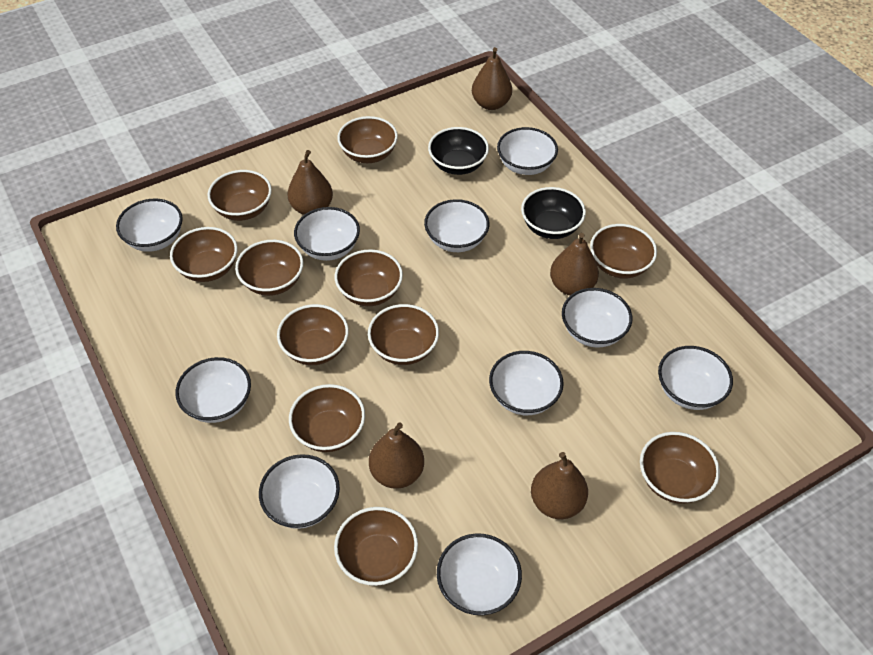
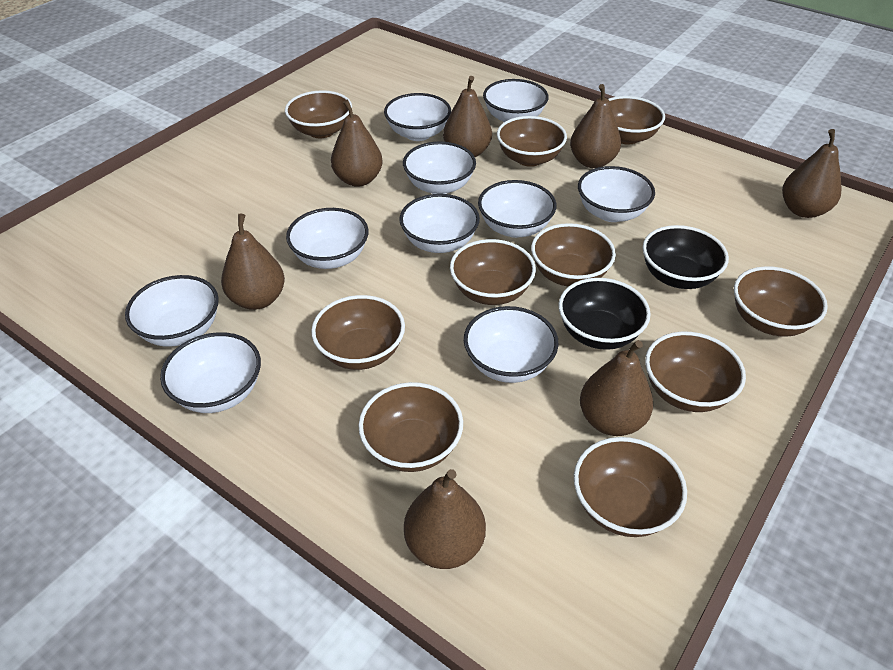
brown bowl: [170,227,238,282] [208,170,272,221] [235,240,303,296] [277,304,349,365] [289,384,365,452] [334,507,418,586] [335,249,403,306] [337,116,398,163] [368,304,439,365] [590,224,657,279] [640,432,720,504] = 11 -> [285,90,352,138] [311,295,405,370] [358,382,463,472] [450,239,536,305] [497,116,567,167] [531,223,616,286] [574,437,687,537] [608,96,665,145] [645,332,746,412] [734,266,828,337] = 10
brown pear: [287,150,333,215] [369,422,424,489] [472,47,512,110] [531,452,588,519] [550,233,599,295] = 5 -> [221,214,285,310] [331,100,383,187] [404,469,486,569] [443,76,492,157] [570,84,621,168] [580,340,653,436] [782,129,842,218] = 7

